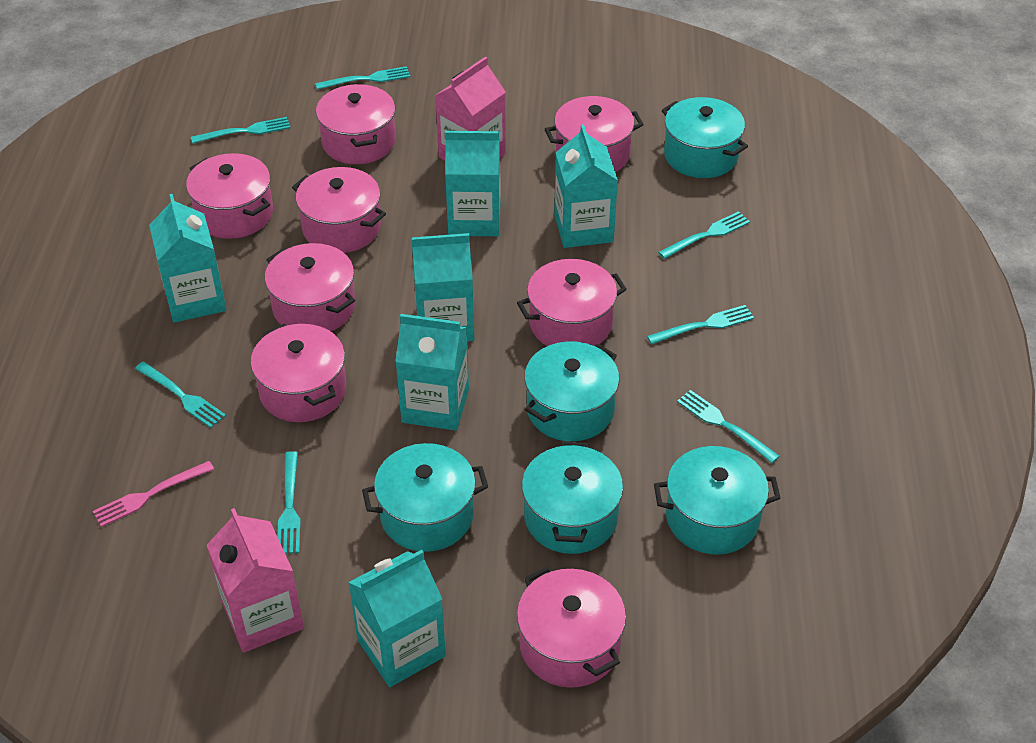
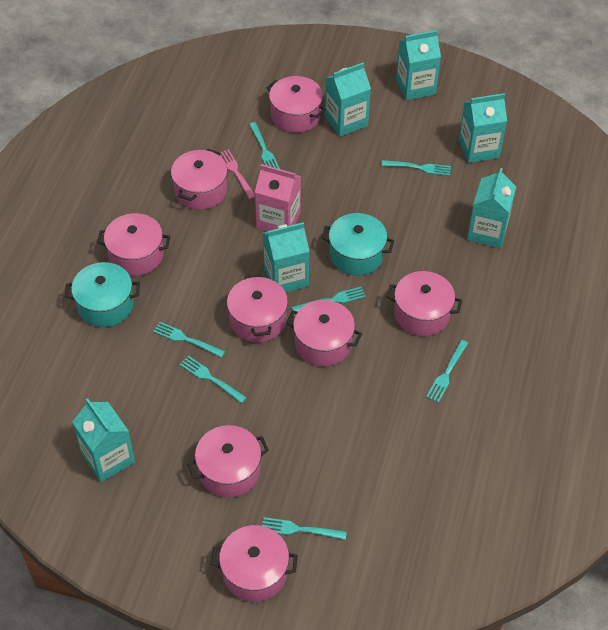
pink carton: [207,508,304,653] [435,56,506,160] = 2 -> [255,164,301,231] = 1
turquoise pot: [362,443,488,552] [522,442,623,554] [524,341,619,441] [654,446,780,555] [662,97,748,178] = 5 -> [65,262,140,327] [321,213,394,276] = 2

